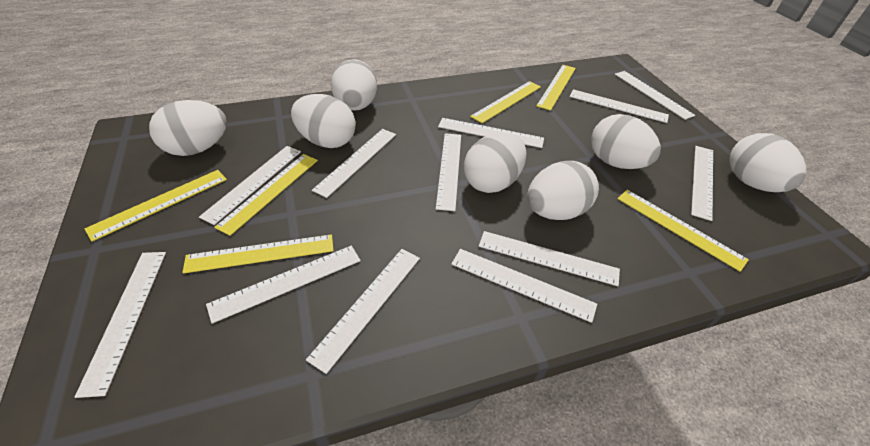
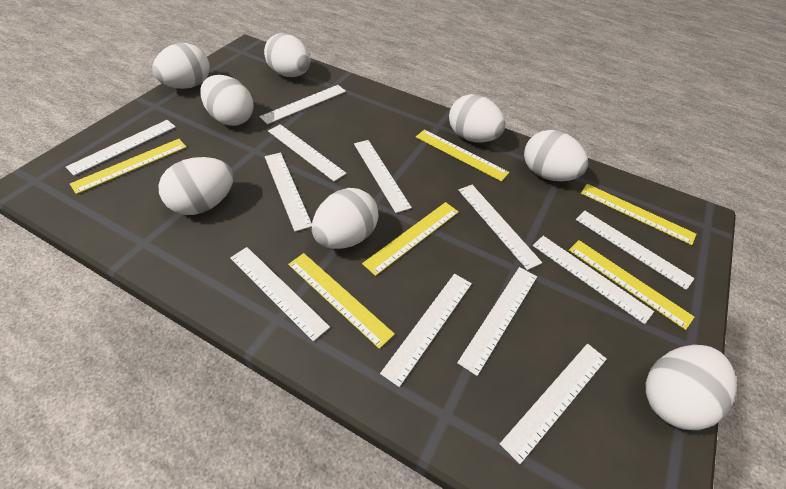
white egg: [149,100,227,156] [291,94,356,148] [331,59,377,111] [464,132,527,193] [527,161,599,220] [591,114,661,169] [729,133,806,192] = 7 -> [152,43,210,89] [158,157,234,215] [200,75,254,126] [264,33,310,77] [312,188,379,249] [449,94,505,142] [524,130,588,181] [646,345,736,430] = 8

